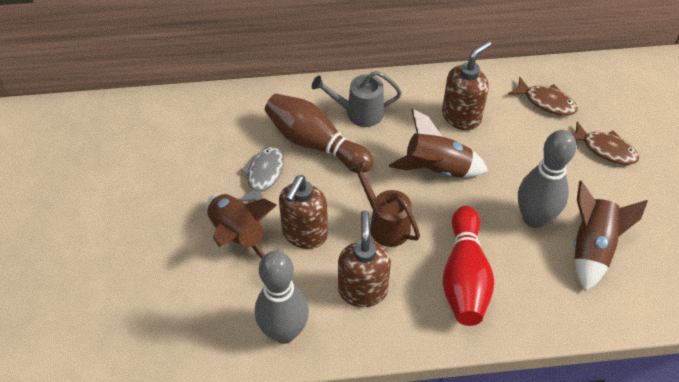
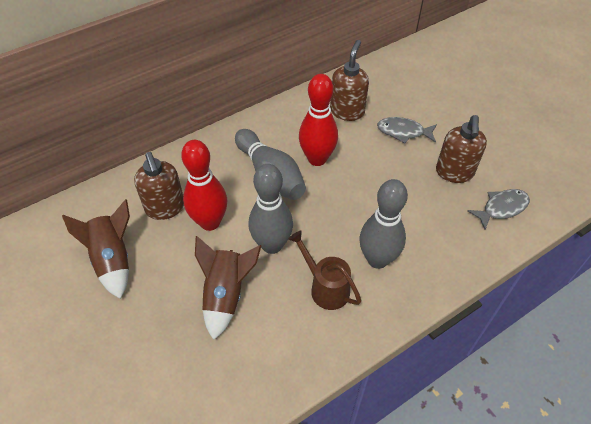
brown bowling pin: [265,94,374,173] = 1 -> none = 0
brown fish: [508,77,578,116] [573,121,639,165] = 2 -> none = 0
brown rocket: [206,194,277,259] [389,108,488,178] [574,181,648,291] = 3 -> [62,199,130,299] [195,236,261,340] = 2
grey bowling pin: [255,251,309,344] [518,130,577,228] = 2 -> [235,129,306,200] [248,164,293,254] [360,179,408,269] = 3
grey fish: [239,147,284,201] = 1 -> [377,117,437,143] [468,189,530,230] = 2
grey watering can: [312,71,402,127] = 1 -> none = 0
red bowling pin: [442,206,494,326] = 1 -> [181,140,227,231] [299,74,338,166] = 2

